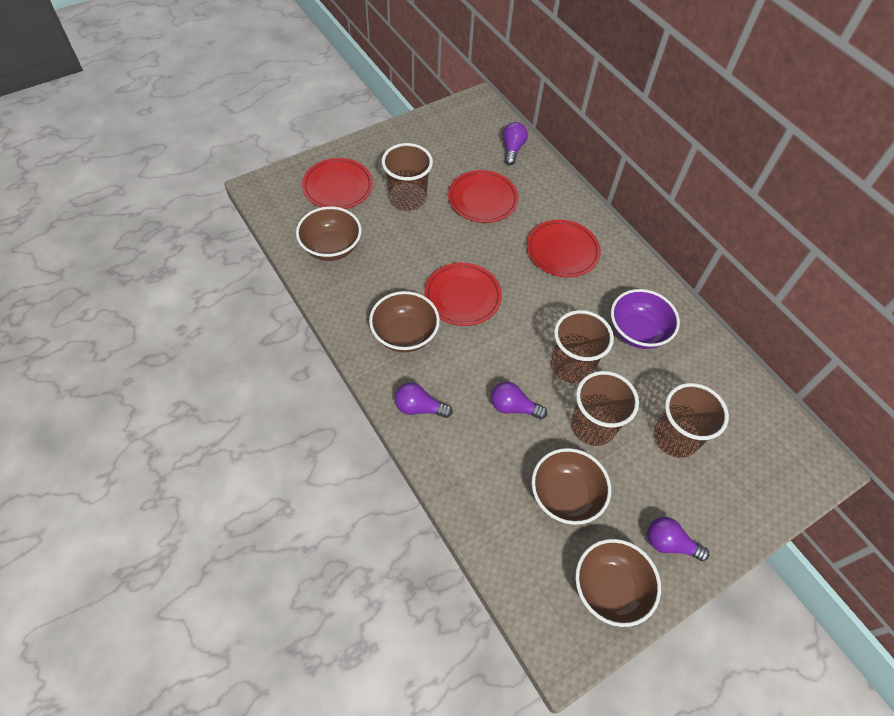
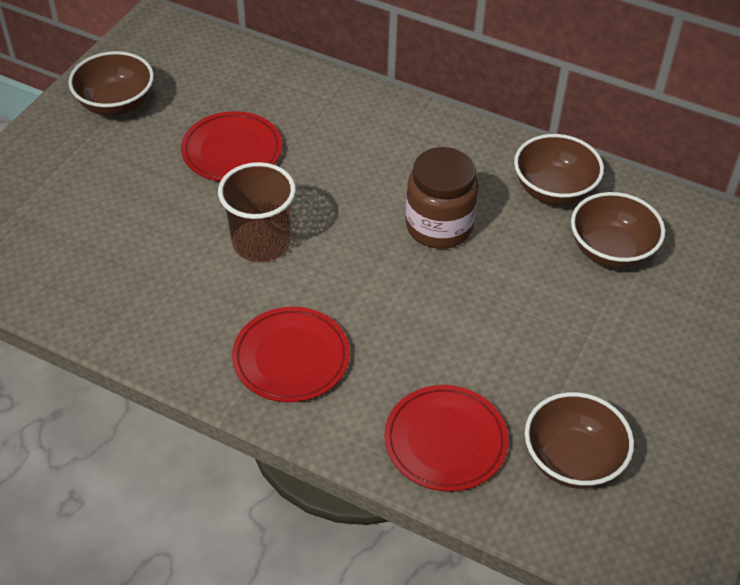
brown cup: [382,143,433,211] [551,310,614,383] [571,371,639,446] [654,383,729,458] = 4 -> [218,162,296,262] = 1
brown jar: none = 0 -> [406,147,479,249] = 1
purple bowl: [611,289,680,349] = 1 -> none = 0
purple light bulb: [395,383,453,418] [491,382,547,419] [503,122,528,165] [647,517,710,561] = 4 -> none = 0
red plate: [302,158,373,209] [424,263,502,326] [448,170,518,223] [527,220,601,277] = 4 -> [181,111,282,181] [232,307,350,402] [384,385,509,492] = 3

